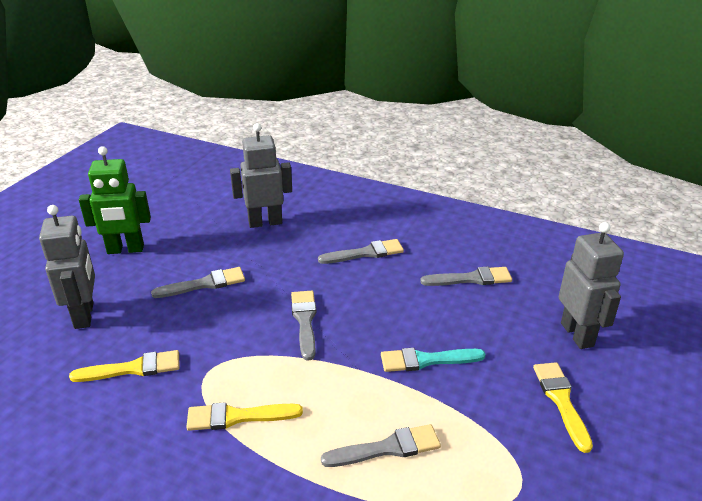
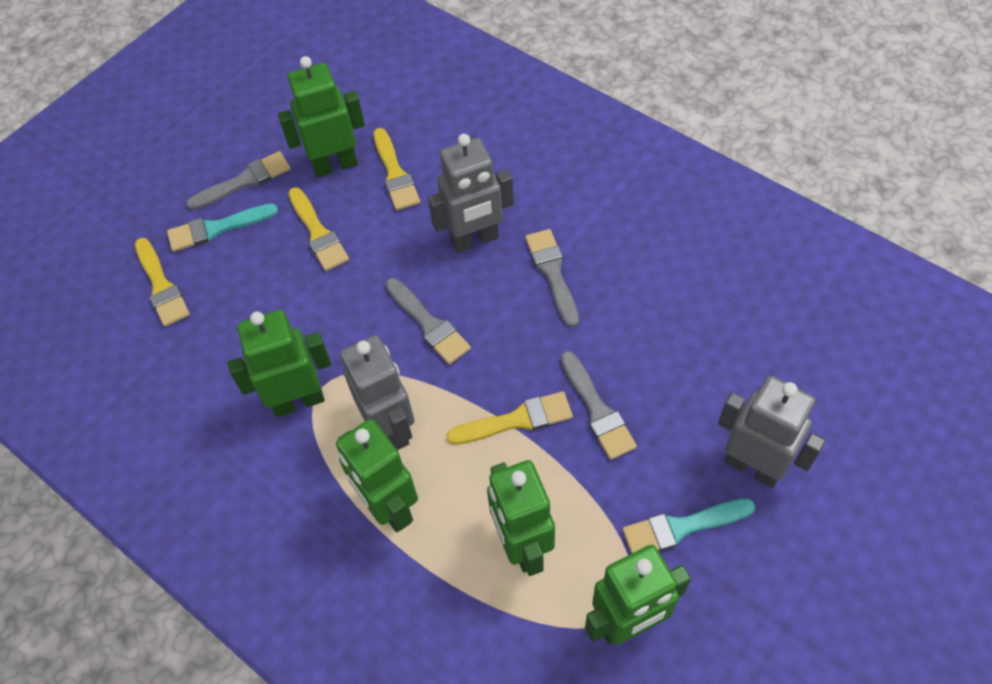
green robot: [79,146,151,254] = 1 -> [227,310,331,417] [278,56,365,177] [336,419,418,532] [487,460,555,576] [585,545,691,645] = 5
grey brush: [151,267,245,298] [291,291,316,361] [318,239,404,264] [321,424,441,467] [420,266,512,286] = 5 -> [186,151,291,210] [386,278,471,365] [525,229,579,328] [561,351,637,460] = 4
turquoise brush: [381,348,486,372] = 1 -> [167,203,278,252] [622,498,755,554] = 2
yellow brush: [69,350,180,382] [186,402,303,431] [533,362,593,453] = 3 -> [135,238,190,327] [288,187,349,271] [373,128,420,210] [446,391,573,445] = 4

